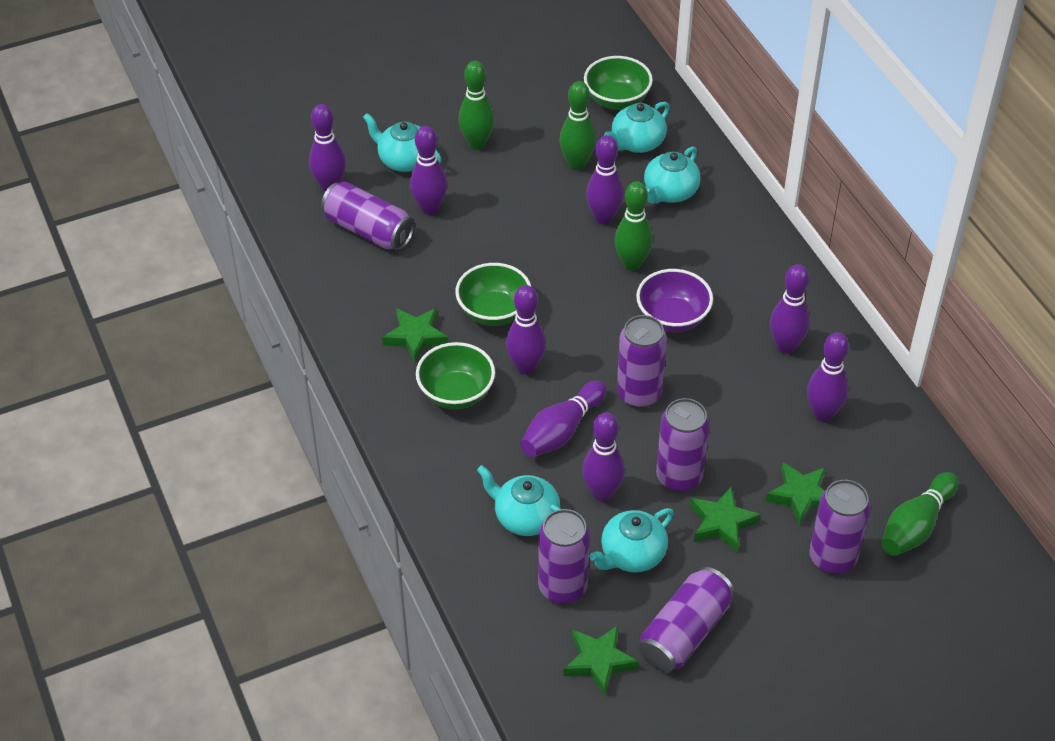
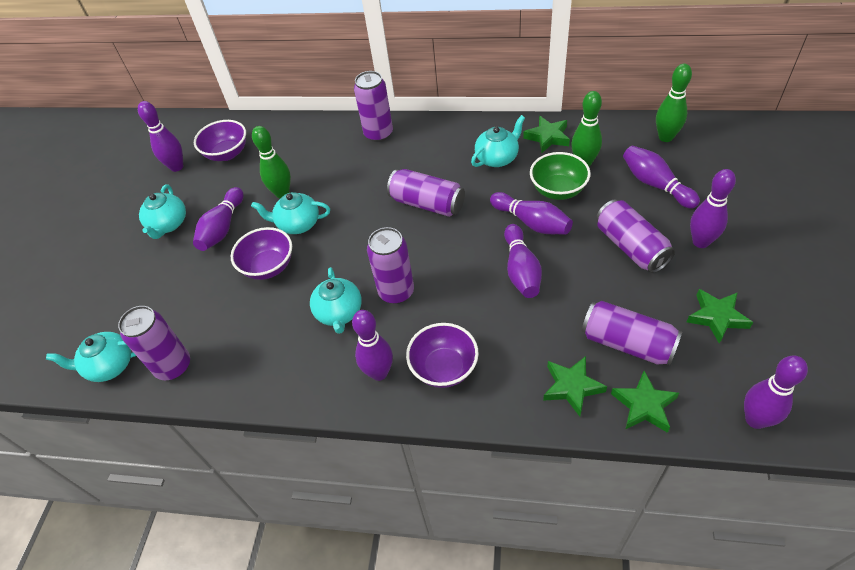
green bowl: [416,342,495,409] [455,263,531,326] [584,56,653,110] = 3 -> [530,152,591,200] = 1
green bowling pin: [458,61,494,149] [560,81,596,170] [614,181,653,271] [882,472,958,556] = 4 -> [252,126,291,199] [571,91,602,167] [656,64,692,142] = 3
purple bowl: [636,269,713,332] = 1 -> [194,120,246,161] [231,227,292,280] [406,323,479,388] = 3

